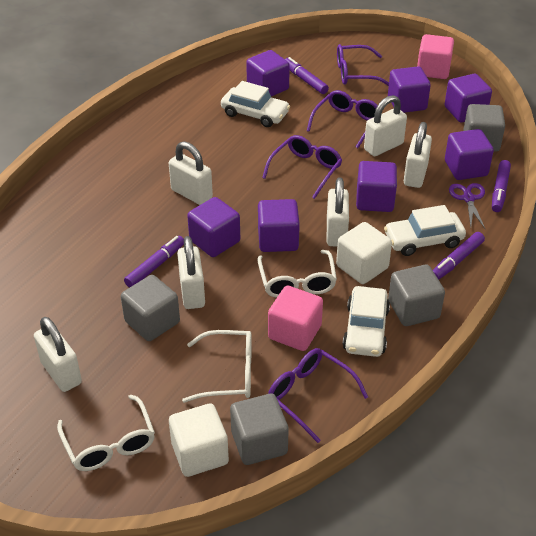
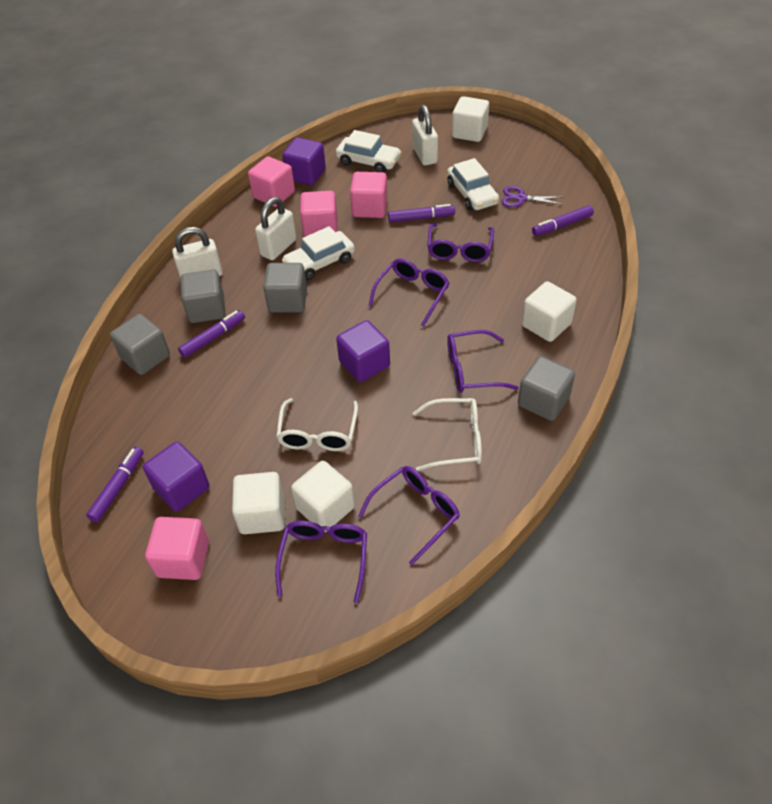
pink cube: [268,286,323,351] [417,34,454,79] = 2 -> [145,517,209,580] [248,156,295,207] [300,191,338,237] [350,172,388,218] = 4
purple cube: [187,197,240,257] [246,50,290,96] [258,199,300,252] [356,161,397,212] [388,66,431,113] [445,74,492,122] [445,129,494,180] = 7 -> [143,442,210,512] [282,137,326,185] [336,320,390,382] = 3
purple glasses: [262,135,342,199] [268,348,368,443] [307,90,378,148] [337,44,389,86] = 4 -> [275,521,367,603] [358,466,460,565] [369,258,449,327] [427,223,494,262] [447,330,519,393] = 5
white cube: [169,403,229,477] [336,222,392,284] = 2 -> [232,472,285,534] [291,461,355,532] [452,96,489,142] [522,281,577,342] = 4
white glasses: [57,395,155,471] [182,330,252,403] [257,250,337,298] = 3 -> [276,398,358,451] [413,398,482,471] = 2
white padlock: [34,317,82,392] [169,141,213,205] [177,236,205,309] [327,177,349,246] [364,95,407,156] [404,122,432,188] = 6 -> [172,227,223,279] [255,197,297,260] [412,105,438,166] = 3

